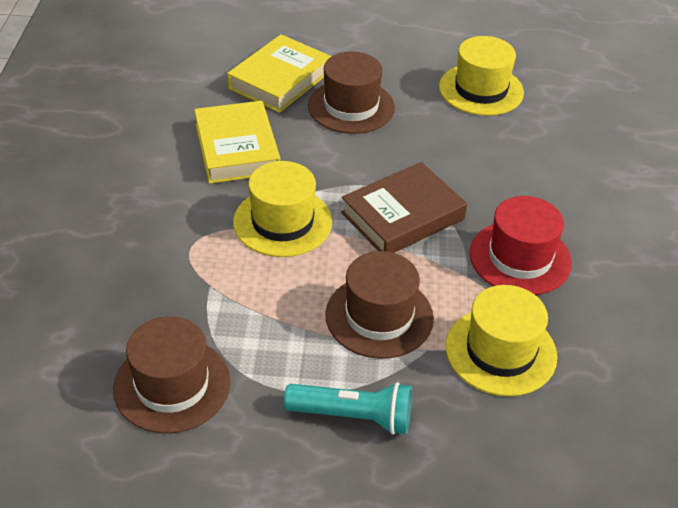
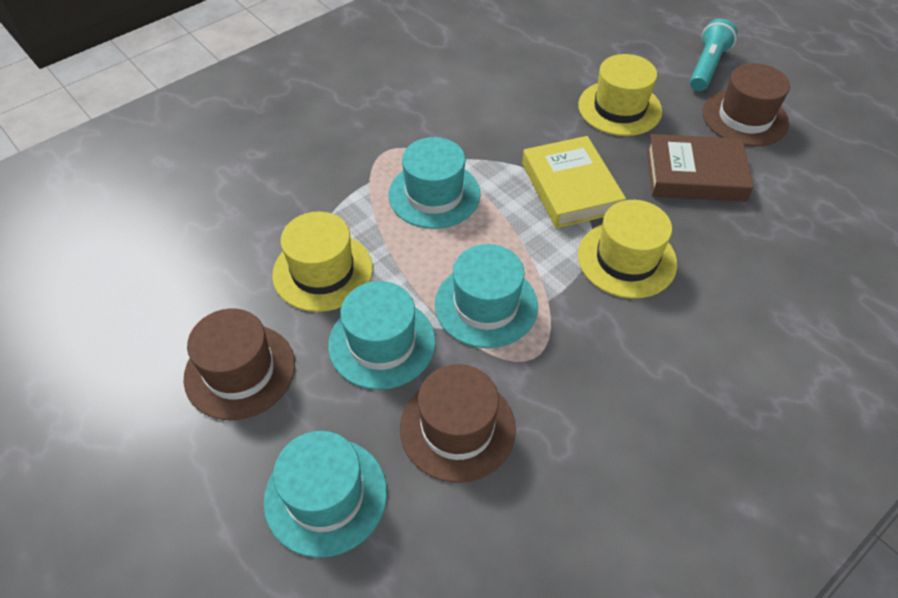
red hat: [469,196,572,295] = 1 -> none = 0
turquoise hat: none = 0 -> [264,431,387,558] [328,281,436,390] [389,137,481,229] [435,244,538,348] = 4
yellow book: [194,101,281,184] [227,34,332,113] = 2 -> [522,136,626,228] = 1

